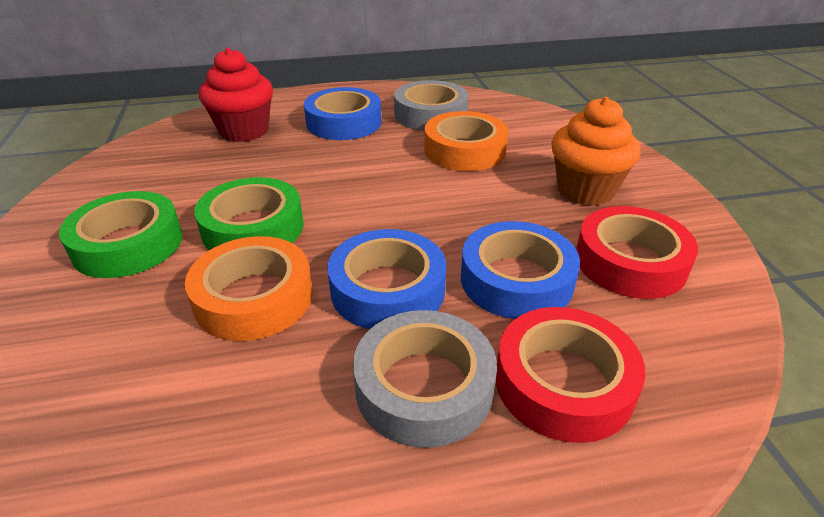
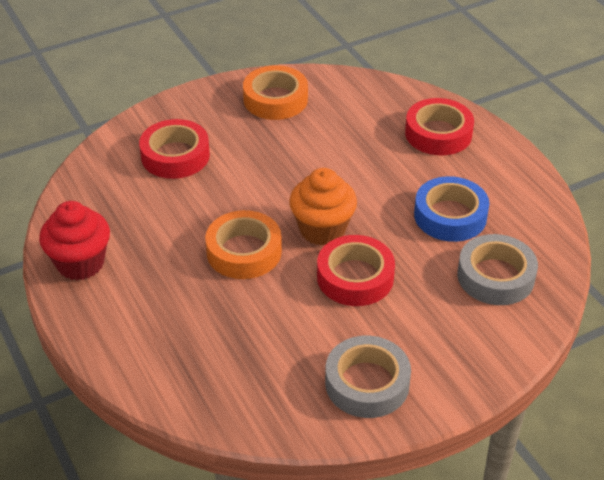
blue tape: [304,87,381,140] [327,229,446,329] [461,221,580,319] = 3 -> [414,176,489,242] = 1
green tape: [59,191,182,278] [194,177,304,250] = 2 -> none = 0
red tape: [496,307,646,443] [576,206,698,299] = 2 -> [139,119,210,179] [317,235,395,306] [405,98,474,155] = 3

